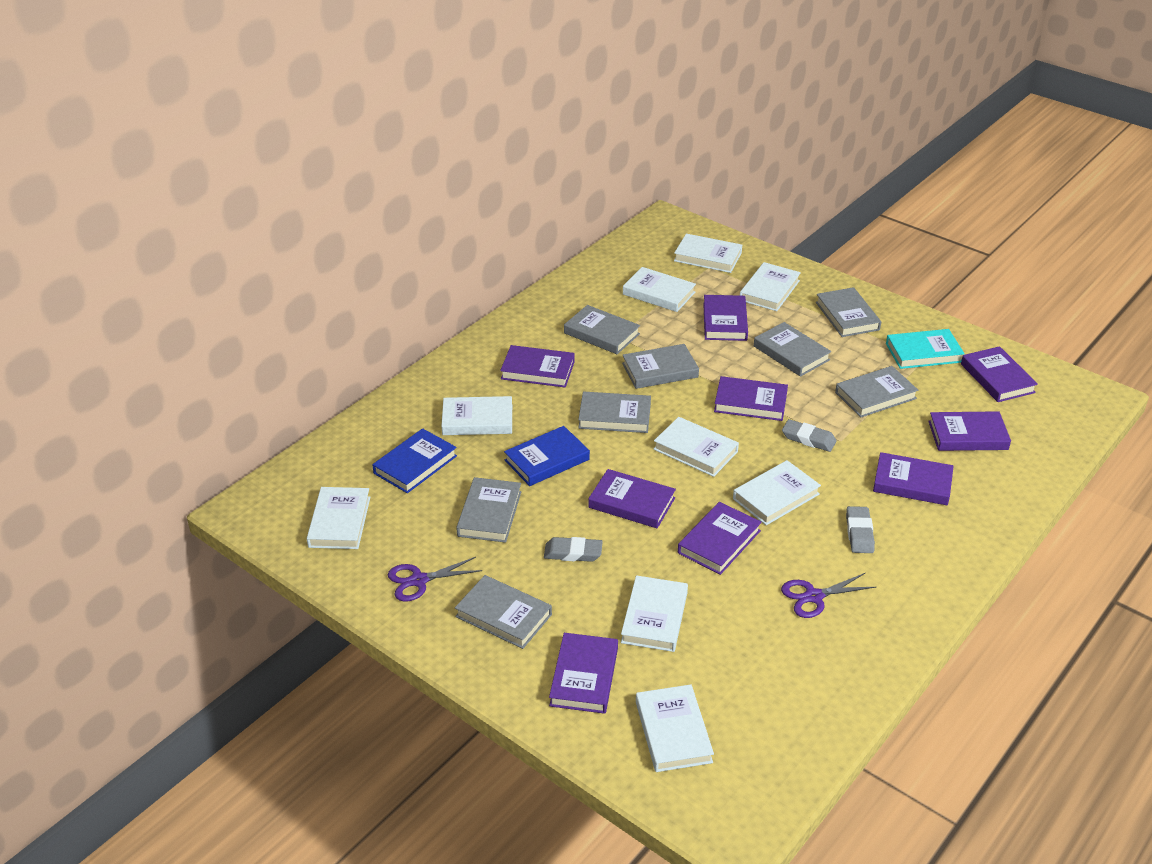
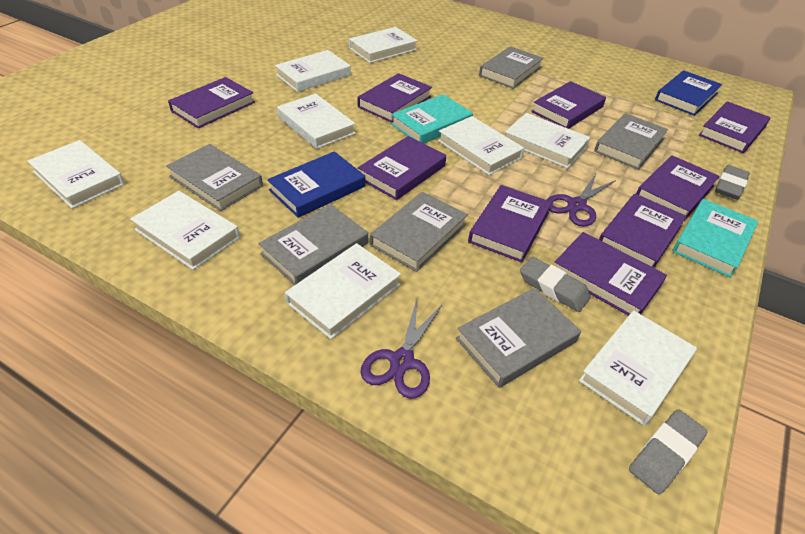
grey book: [455,575,552,649] [456,477,521,543] [564,305,640,354] [578,391,651,433] [622,344,699,389] [754,322,831,377] [816,287,881,337] [835,366,918,418] = 8 -> [166,144,263,211] [258,204,368,285] [370,192,468,272] [456,288,581,388] [479,46,544,89] [594,113,668,170] = 6
turquoise book: [886,329,965,369] = 1 -> [391,94,473,144] [673,199,758,278] = 2

